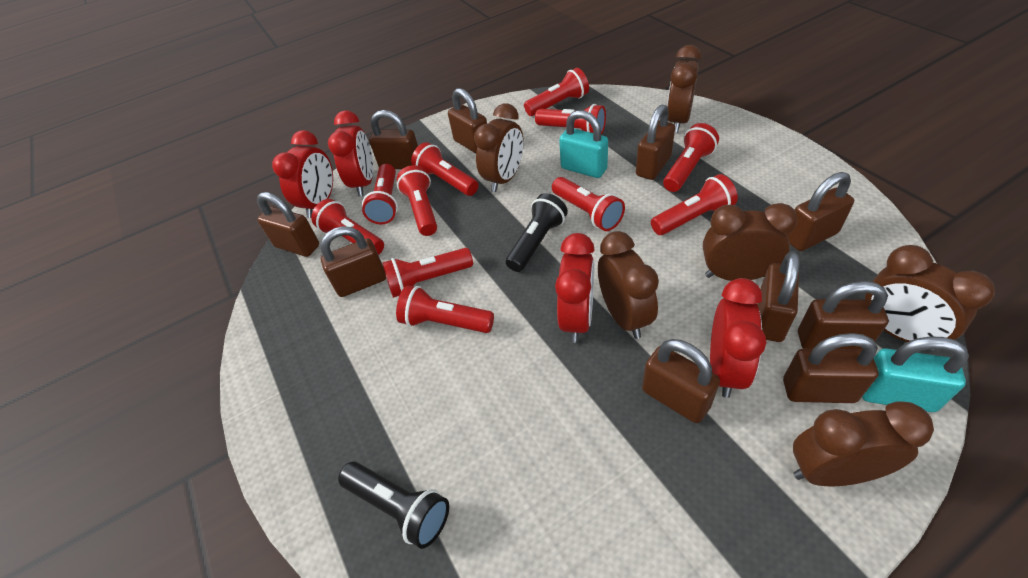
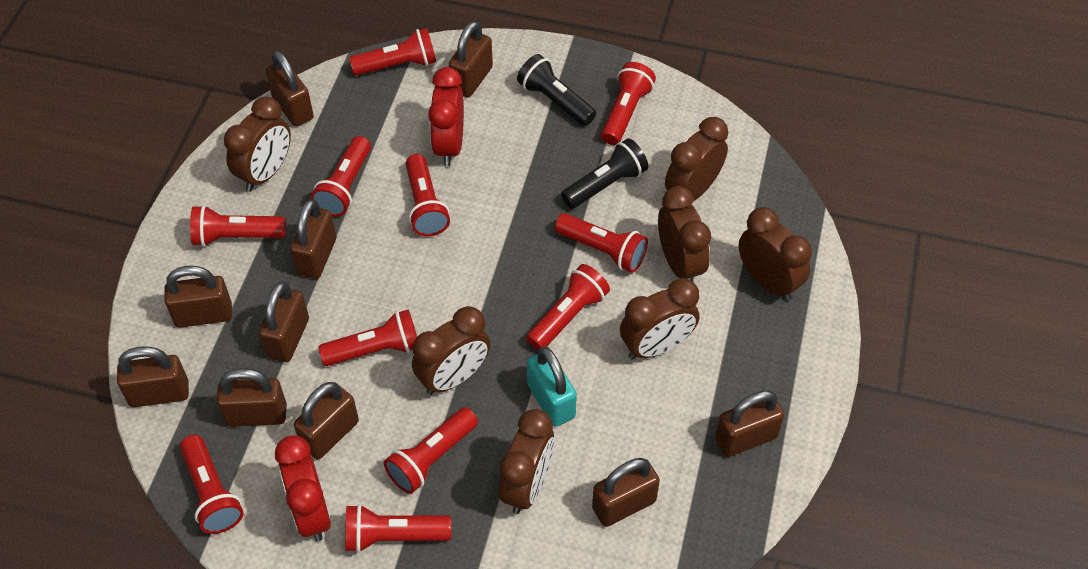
brown clock: [474,103,524,192] [598,231,659,339] [667,45,701,132] [703,203,798,281] [793,401,934,486] [865,245,995,351] = 6 -> [224,97,291,192] [412,306,490,395] [499,409,554,514] [620,278,699,360] [658,186,711,282] [665,117,728,201] [739,207,812,301] = 7
red clock: [272,130,333,218] [328,110,373,196] [555,233,595,343] [710,278,766,398] = 4 -> [275,436,331,541] [428,67,464,166] = 2
turquoise padlock: [559,110,608,178] [862,336,969,412] = 2 -> [527,346,577,427] = 1

